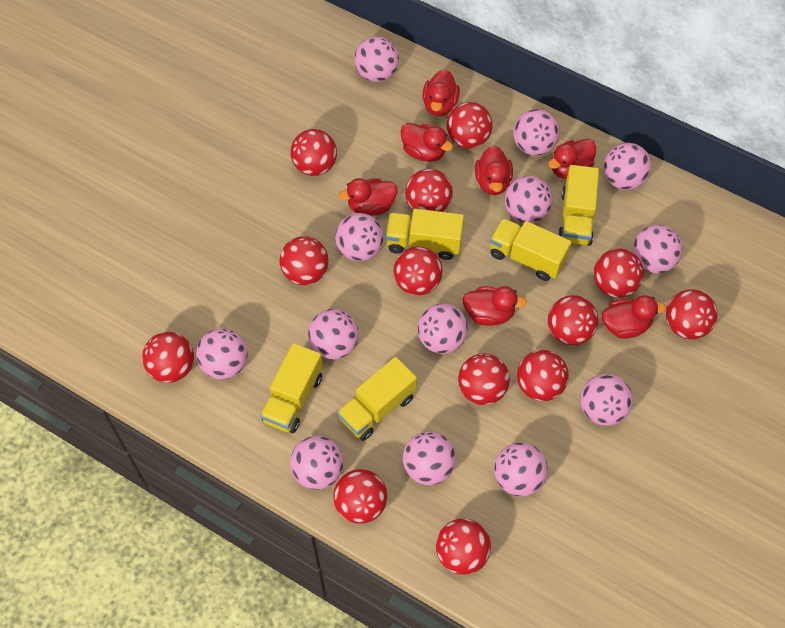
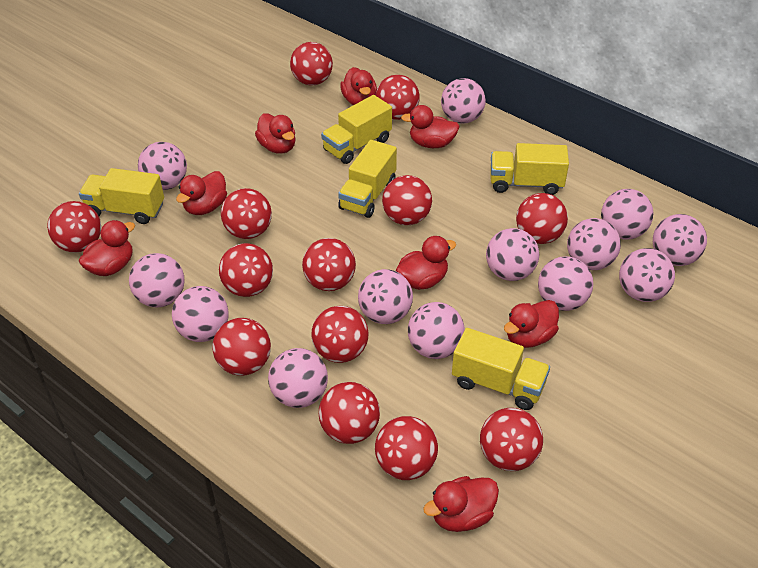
red duck: [338,178,398,216] [401,123,453,162] [422,69,460,116] [462,286,527,326] [475,145,513,195] [548,139,596,179] [602,295,666,339] = 7 -> [79,220,135,276] [176,171,227,215] [255,113,296,154] [340,67,377,105] [396,236,456,290] [401,105,460,148] [423,476,499,532] [504,300,559,348] = 8

